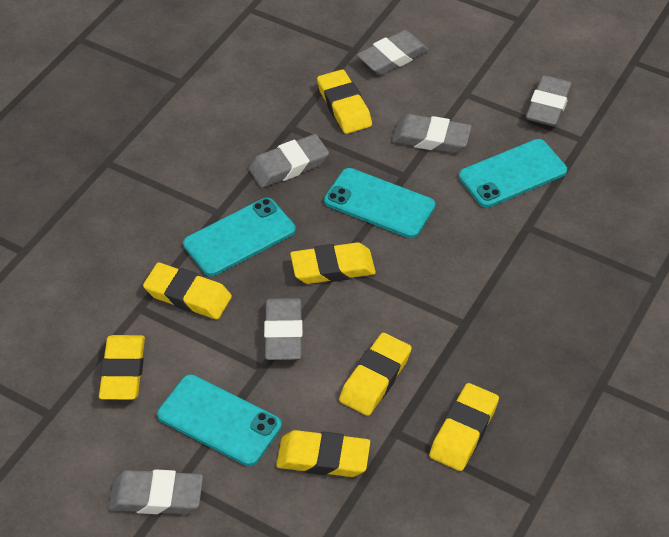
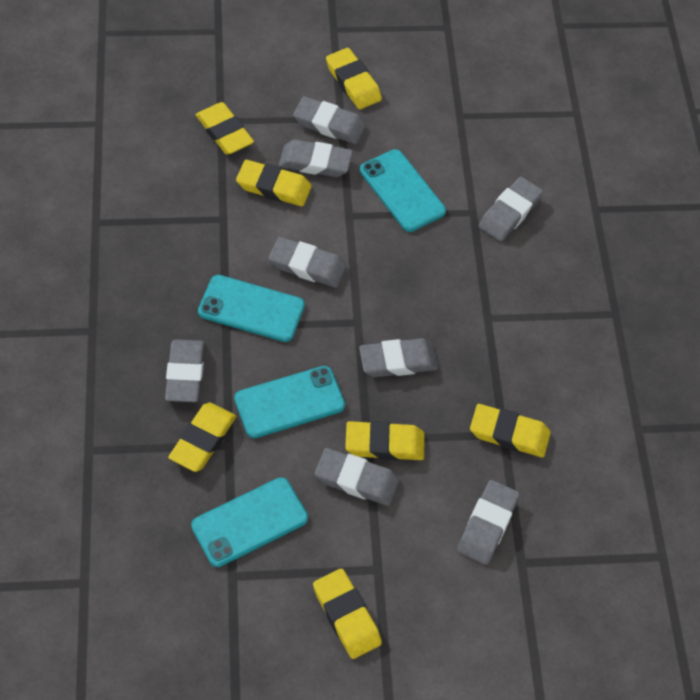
grey eraser: [108,469,203,514] [249,134,329,188] [264,298,303,360] [357,30,429,75] [392,114,472,153] [526,75,572,127] = 6 -> [165,339,205,402] [269,237,346,288] [279,140,353,177] [293,96,366,144] [315,448,399,506] [359,338,438,377] [457,480,520,565] [479,177,543,241] = 8

